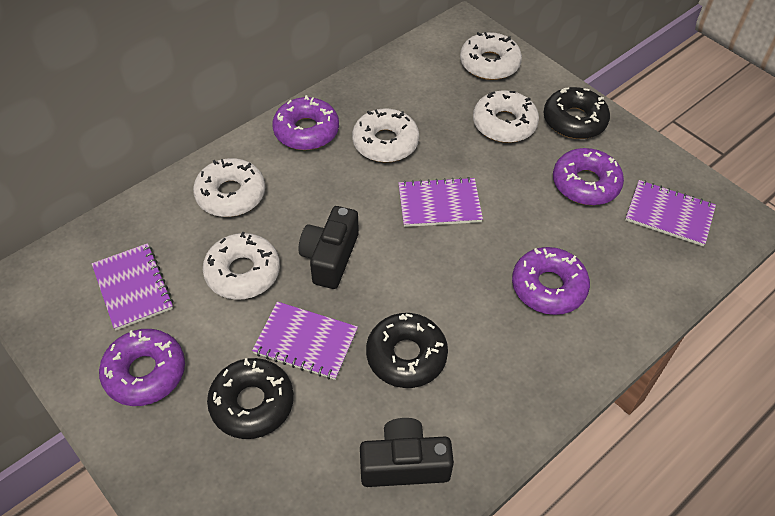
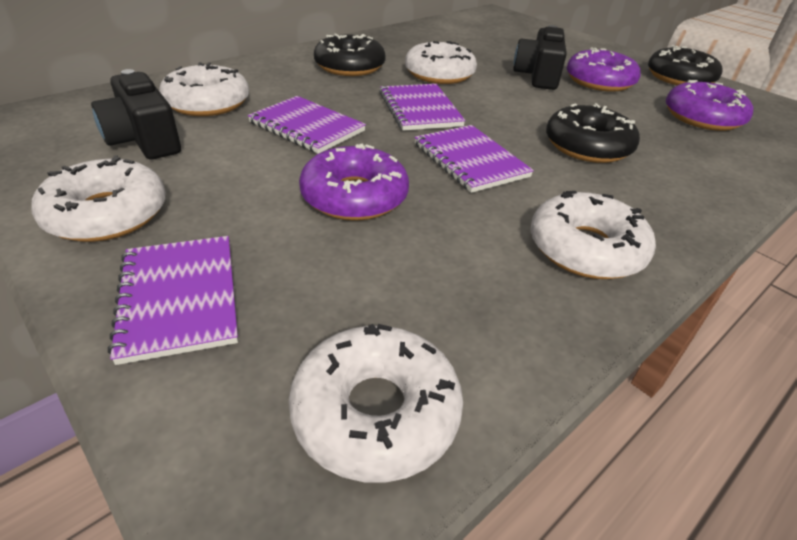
purple donut: [99,329,185,406] [272,95,339,150] [512,247,590,315] [553,148,624,205] = 4 -> [299,144,409,221] [567,47,641,92] [666,80,753,131] = 3

